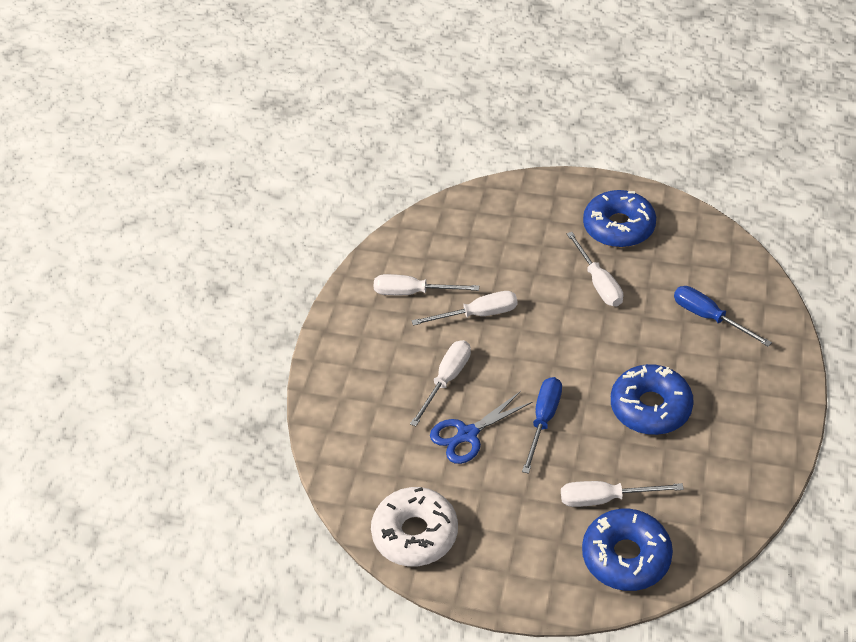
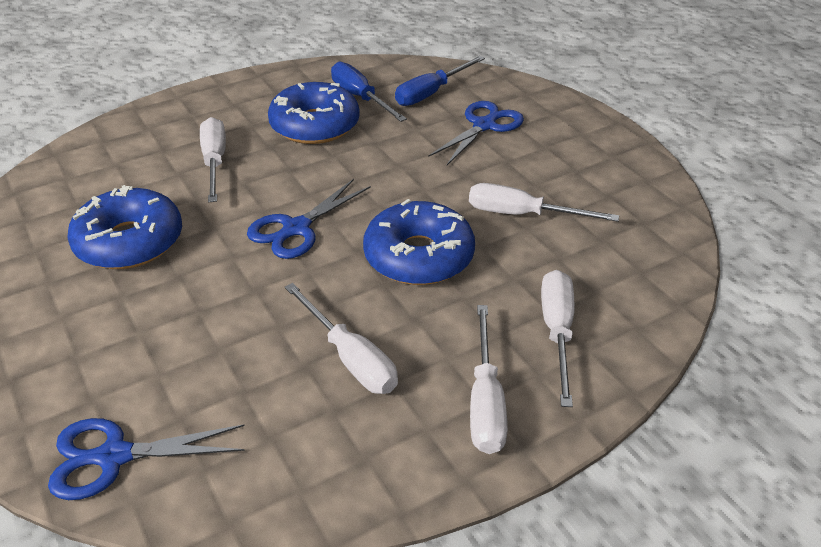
blue scissors: [430,391,532,464] = 1 -> [48,418,245,500] [247,179,371,259] [428,101,524,165] = 3
white donut: [371,487,458,566] = 1 -> none = 0

